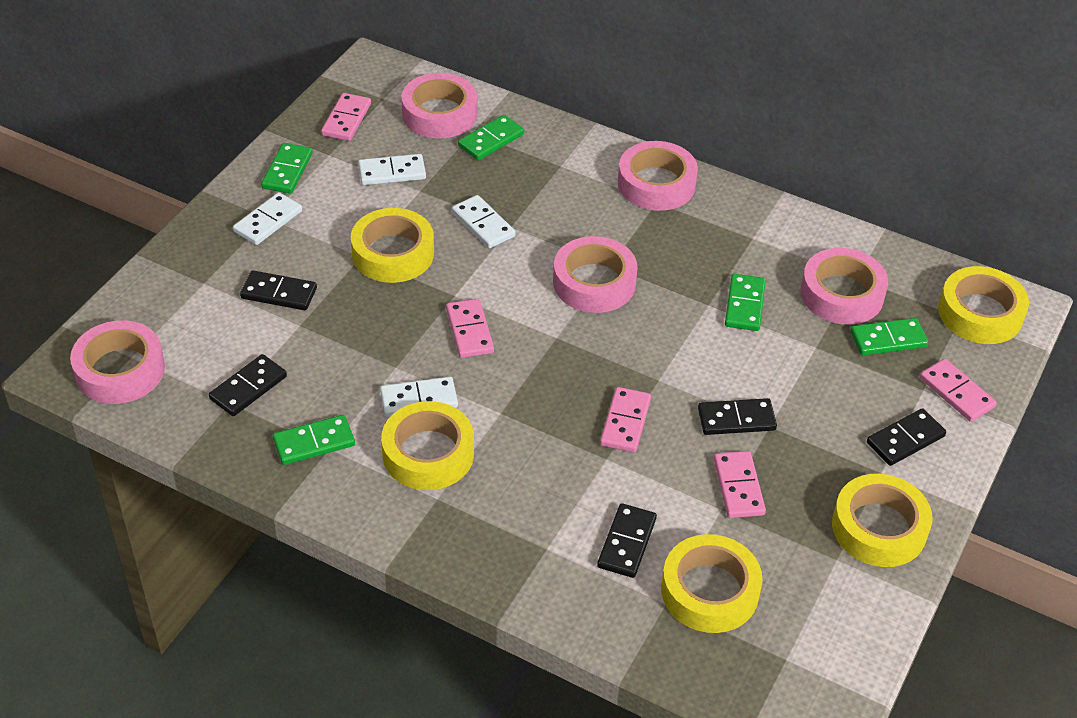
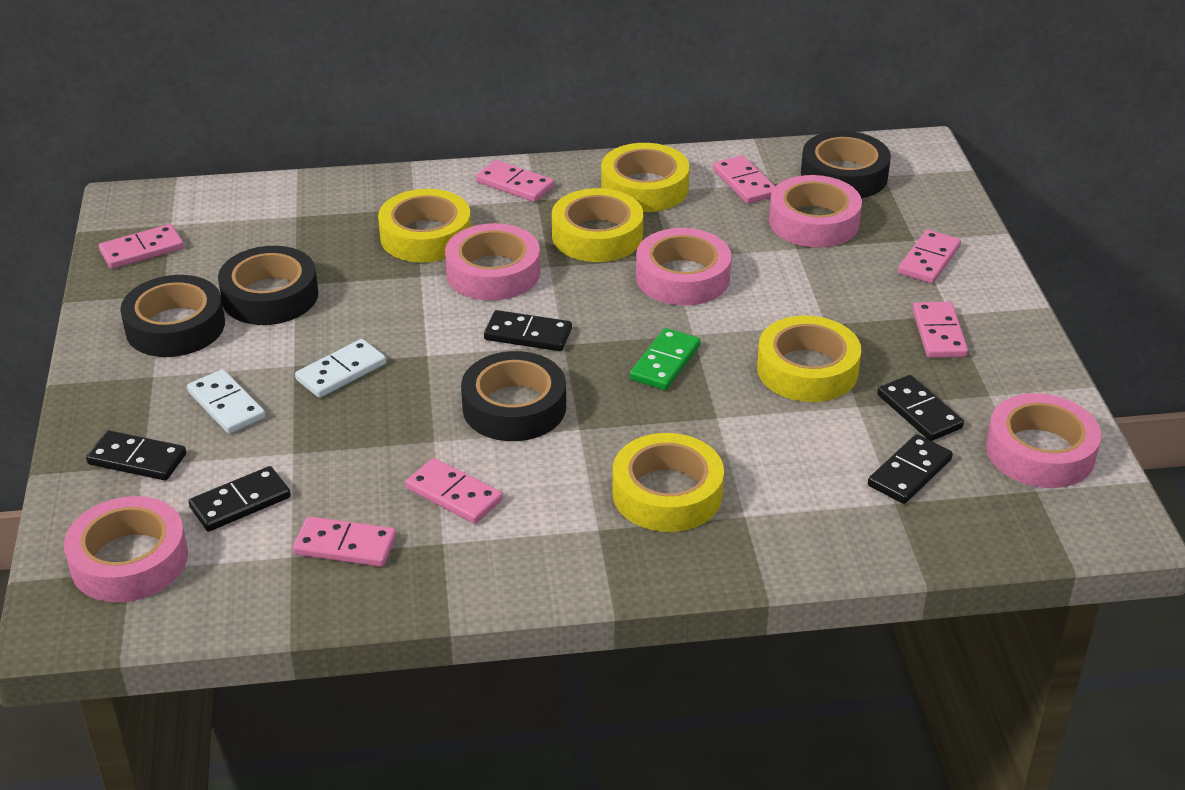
black tape: none = 0 -> [120,275,225,357] [218,246,318,325] [461,351,566,441] [801,131,891,198] = 4
green domino: [261,143,313,194] [273,415,355,465] [458,115,524,160] [725,274,766,331] [850,318,928,355] = 5 -> [630,328,701,390] = 1
pink domino: [321,93,371,141] [446,299,494,358] [600,387,651,453] [714,451,766,518] [920,359,997,422] = 5 -> [99,224,184,269] [293,516,396,567] [405,458,503,524] [476,160,554,202] [713,155,776,204] [898,230,961,284] [913,302,968,358] = 7
white domino: [233,192,302,245] [358,154,426,185] [380,377,458,417] [452,195,516,248] = 4 -> [187,369,265,434] [295,339,386,398] = 2

